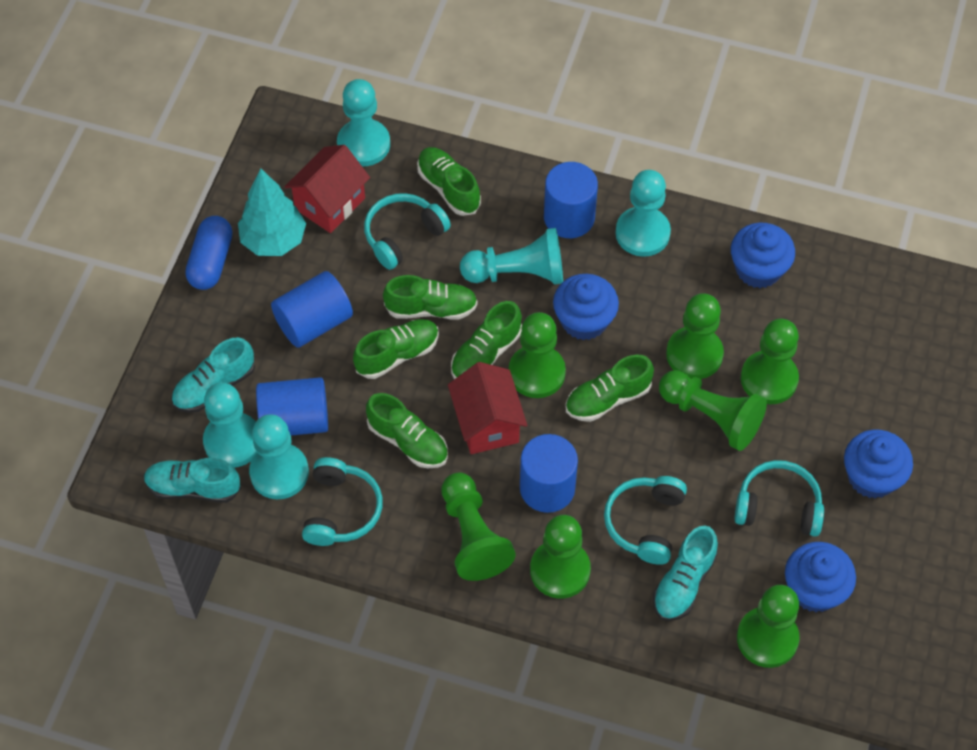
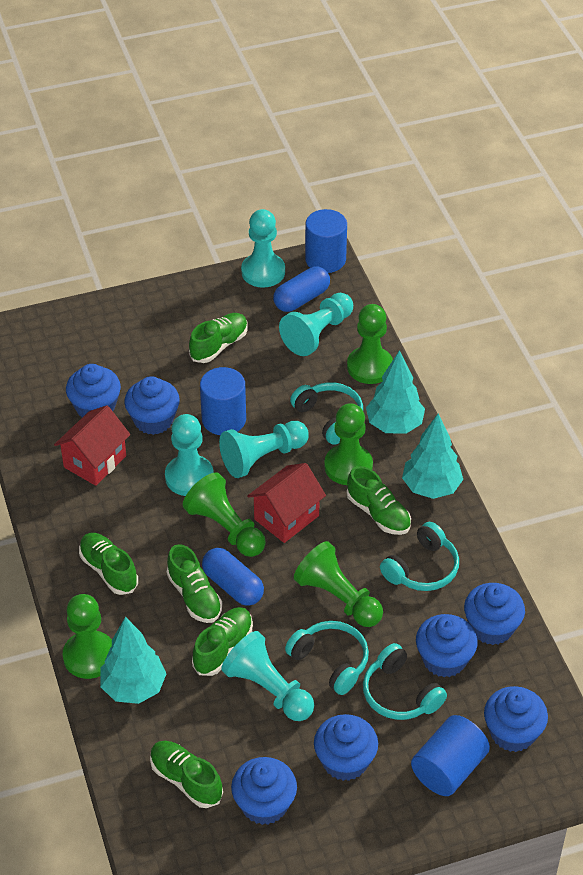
blue capsule: [185,216,233,290] = 1 -> [202,548,264,606] [273,266,330,312] = 2
blue cupcake: [553,274,619,340] [731,223,795,288] [785,542,856,612] [844,429,913,499] = 4 -> [66,364,121,417] [124,376,180,435] [231,757,297,825] [314,714,378,781] [416,614,478,677] [464,583,525,645] [484,686,548,752] = 7
blue cylinder: [256,377,328,436] [271,271,353,348] [520,434,578,513] [544,162,598,238] = 4 -> [200,367,246,435] [305,209,347,273] [411,715,490,796] = 3
green pawn: [441,472,516,581] [509,312,566,398] [530,515,591,599] [659,370,767,451] [666,293,724,379] [737,585,800,668] [741,319,799,404] = 7 -> [63,594,112,679] [183,472,266,557] [294,541,383,627] [324,403,373,485] [347,304,393,384] = 5
turquoise shoe: [144,458,241,503] [171,337,255,413] [653,526,718,621] = 3 -> none = 0
turquoise tree: [238,168,306,256] = 1 -> [100,617,167,704] [366,350,425,434] [402,413,463,499] = 3

